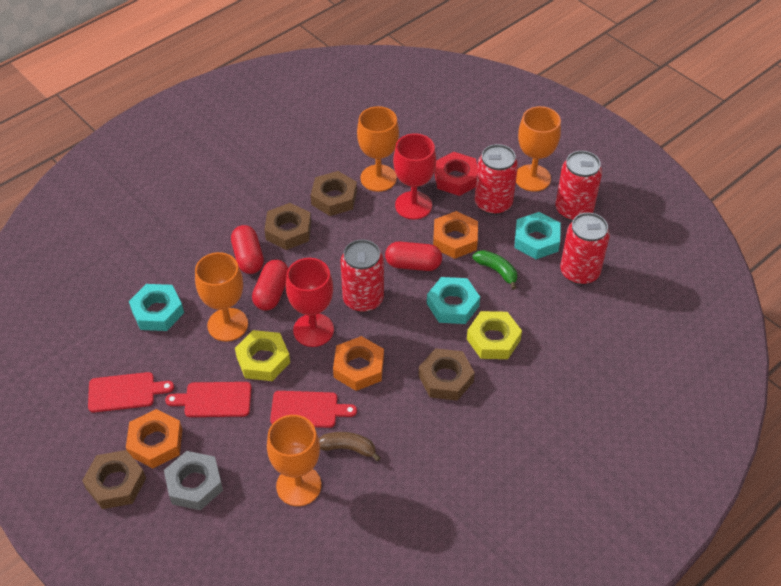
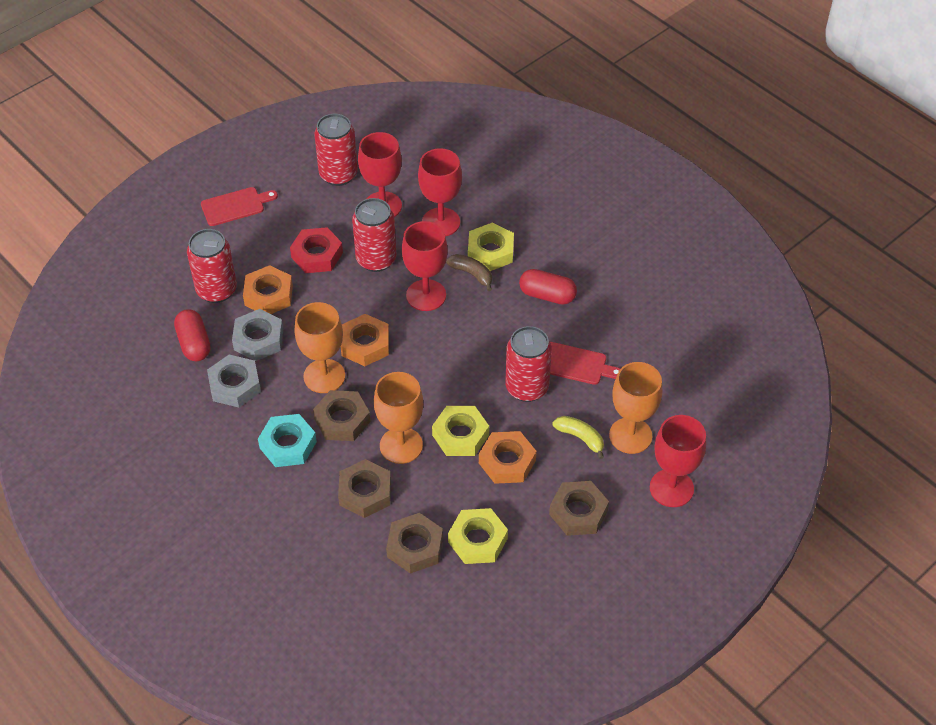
green banana: [473,250,517,289] = 1 -> none = 0
grey nut: [164,451,223,510] = 1 -> [207,355,261,407] [232,309,283,361] = 2
orange goblet: [195,252,248,341] [267,415,321,506] [357,106,399,192] [516,106,561,192] = 4 -> [295,302,345,393] [374,372,424,464] [609,362,662,454] = 3
red capsule: [231,225,264,274] [252,260,288,311] [385,242,442,271] = 3 -> [174,309,210,361] [519,269,577,305] = 2
red cutting board: [88,372,174,412] [165,382,252,417] [270,391,357,428] = 3 -> [201,187,278,226] [550,342,620,385] = 2
red goblet: [286,258,334,347] [393,133,436,220] = 2 -> [358,132,402,217] [402,221,448,311] [418,148,462,237] [650,415,706,507] = 4
turquoise nut: [129,284,184,331] [427,277,480,324] [514,212,561,259] = 3 -> [258,414,317,467] = 1
yellow banana: none = 0 -> [552,416,604,459] = 1
yellow nut: [235,330,290,381] [467,311,522,359] = 2 -> [432,406,489,456] [448,508,508,564] [468,223,514,271] = 3

